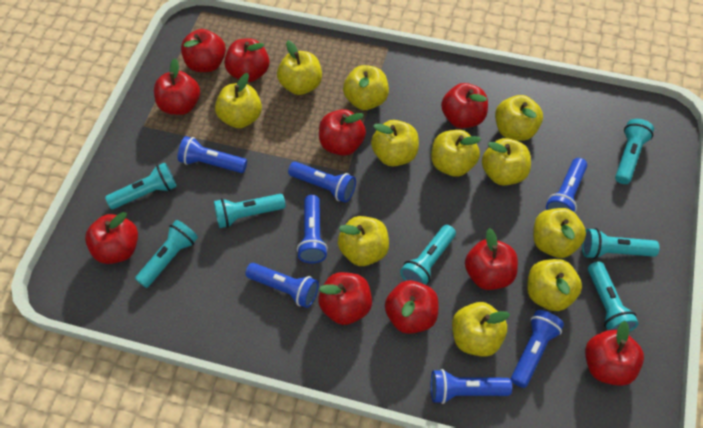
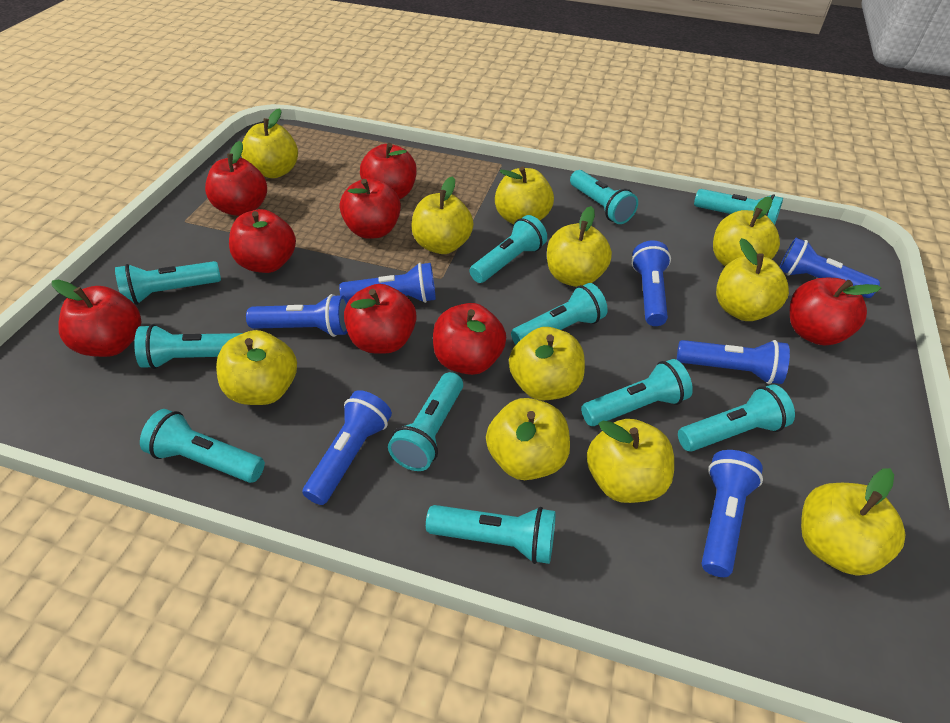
red apple: [85,212,138,264] [154,58,200,115] [181,29,226,72] [224,38,269,82] [318,272,372,325] [319,109,366,156] [385,280,439,334] [441,83,488,128] [465,228,518,290] [585,321,644,386] = 10 -> [52,280,141,357] [205,141,267,216] [229,209,296,273] [339,178,401,239] [344,284,417,354] [360,143,417,199] [433,303,506,375] [790,278,881,345] = 8
turquoise flashlight: [105,163,177,209] [135,220,198,288] [214,194,286,228] [400,225,456,285] [582,228,660,259] [588,261,639,332] [615,119,654,184] = 7 -> [115,261,221,305] [134,324,243,369] [140,409,265,483] [388,372,463,471] [426,505,556,564] [470,215,547,283] [511,283,608,345] [570,170,638,224] [581,359,693,426] [678,384,795,452] [694,189,783,225] = 11

